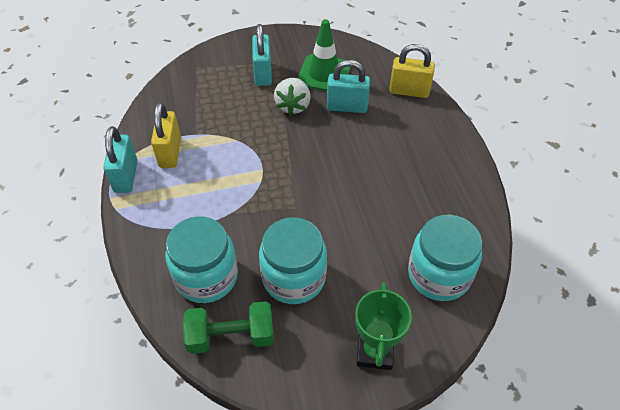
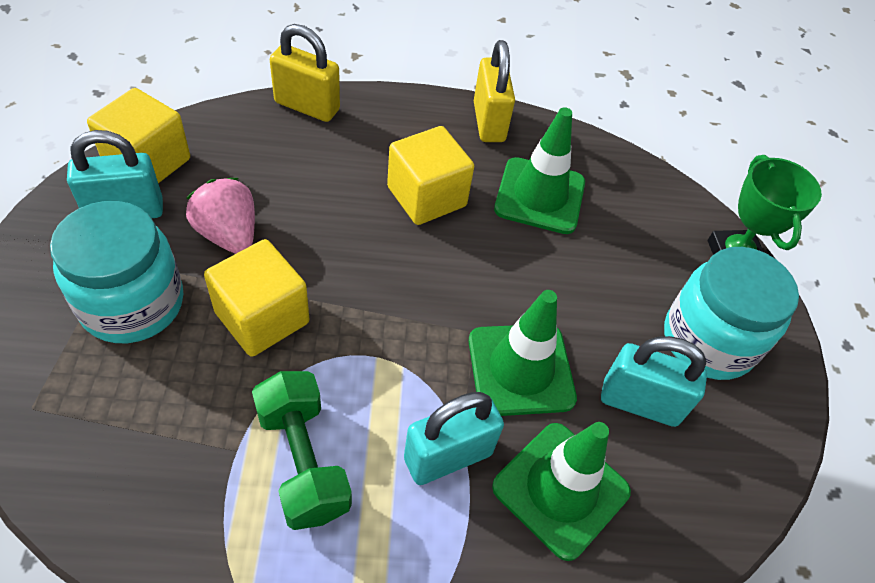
green traffic cone: [298,19,351,91] = 1 -> [469,290,577,416] [492,422,631,561] [494,107,585,234] = 3
pink strawberry: none = 0 -> [186,178,255,254] = 1
turquoise jar: [166,216,238,303] [259,218,327,304] [408,215,482,301] = 3 -> [50,201,183,343] [664,247,799,380] = 2
white strawberry: [274,78,311,115] = 1 -> none = 0
yellow cube: none = 0 -> [87,88,190,183] [204,239,309,357] [387,126,474,225] = 3

